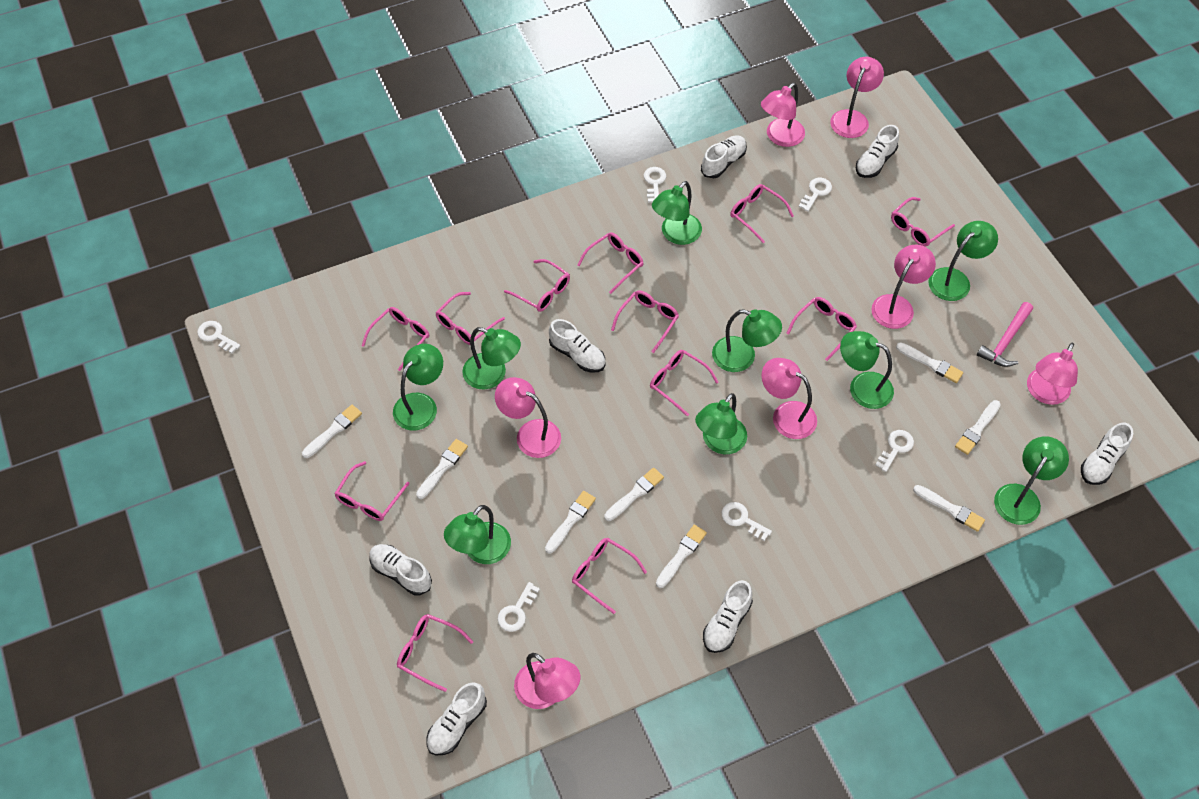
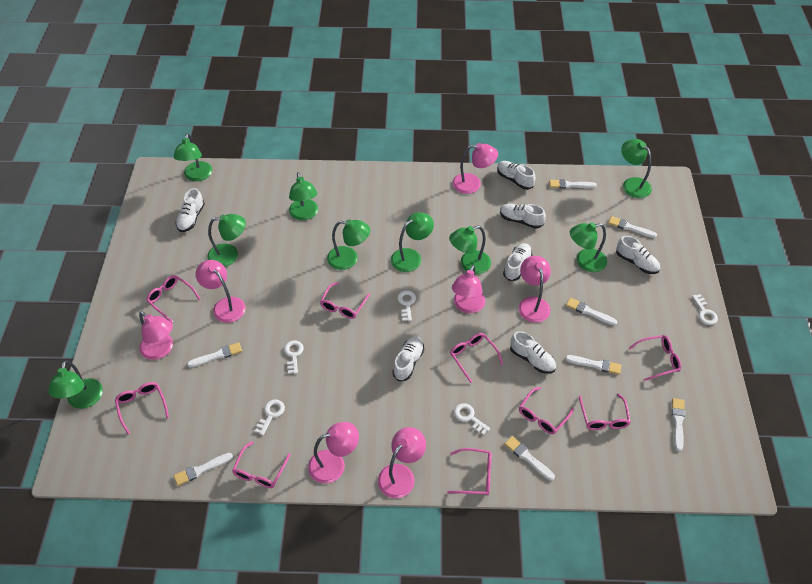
pink glasses: [334,461,410,521] [362,307,429,371] [397,614,473,692] [435,292,505,345] [504,259,570,312] [572,538,647,614] [577,232,643,294] [611,291,679,353] [650,350,719,416] [730,184,794,243] [787,297,857,361] [891,197,955,247] = 12 -> [115,382,169,434] [146,275,200,322] [232,441,291,488] [320,282,370,319] [447,448,492,495] [450,333,503,383] [519,387,574,434] [579,393,631,430] [629,335,681,381] = 9
pink hammer: [977,302,1033,367] = 1 -> none = 0
white key: [197,321,240,354] [498,582,540,632] [644,167,666,203] [722,502,772,541] [799,178,832,212] [876,430,914,472] = 6 -> [255,399,285,435] [284,340,304,374] [398,290,416,321] [454,403,490,435] [692,294,718,325] = 5

